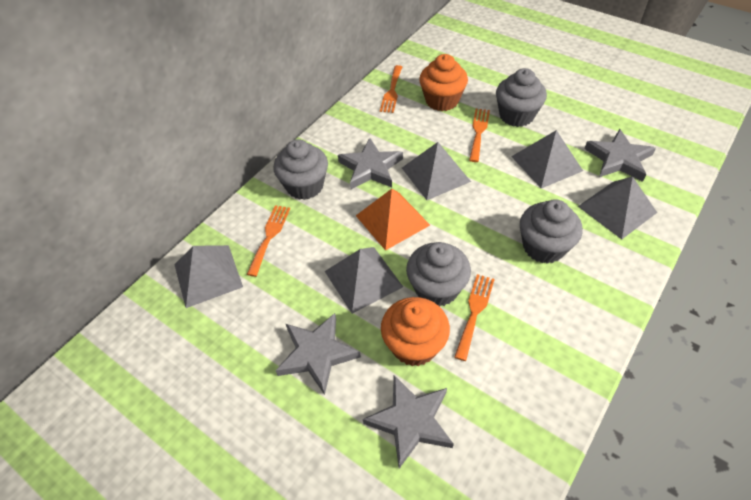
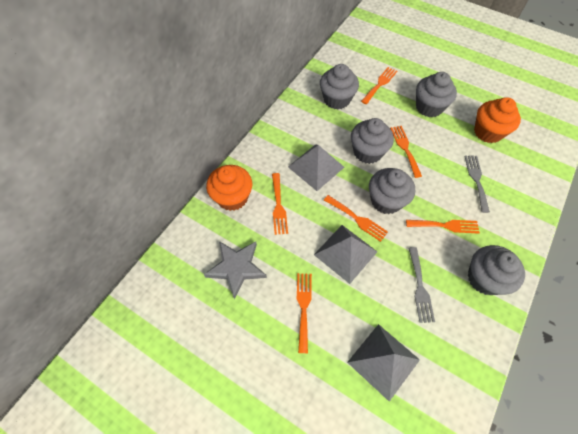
grey cupcake: [274,139,328,200] [406,242,471,306] [496,68,547,127] [520,199,583,264] = 4 -> [320,64,359,109] [351,118,394,164] [369,168,415,214] [416,72,457,117] [468,245,525,295] = 5
grey fork: none = 0 -> [409,247,435,323] [464,156,490,213] = 2
grey pyramid: [174,245,243,308] [325,247,403,314] [402,142,471,200] [511,130,583,189] [578,177,657,239] = 5 -> [288,144,344,191] [314,225,377,284] [347,324,420,402] = 3
grey star: [275,313,361,395] [338,138,403,189] [363,375,454,468] [584,129,656,182] = 4 -> [204,241,267,299] = 1
orange fork: [247,205,290,277] [380,65,402,113] [454,274,495,361] [469,109,490,162] = 4 -> [272,173,288,235] [297,273,312,353] [324,195,388,242] [361,67,397,104] [390,126,422,178] [406,220,480,234] = 6
orange pyramid: [356,189,430,251] = 1 -> none = 0

